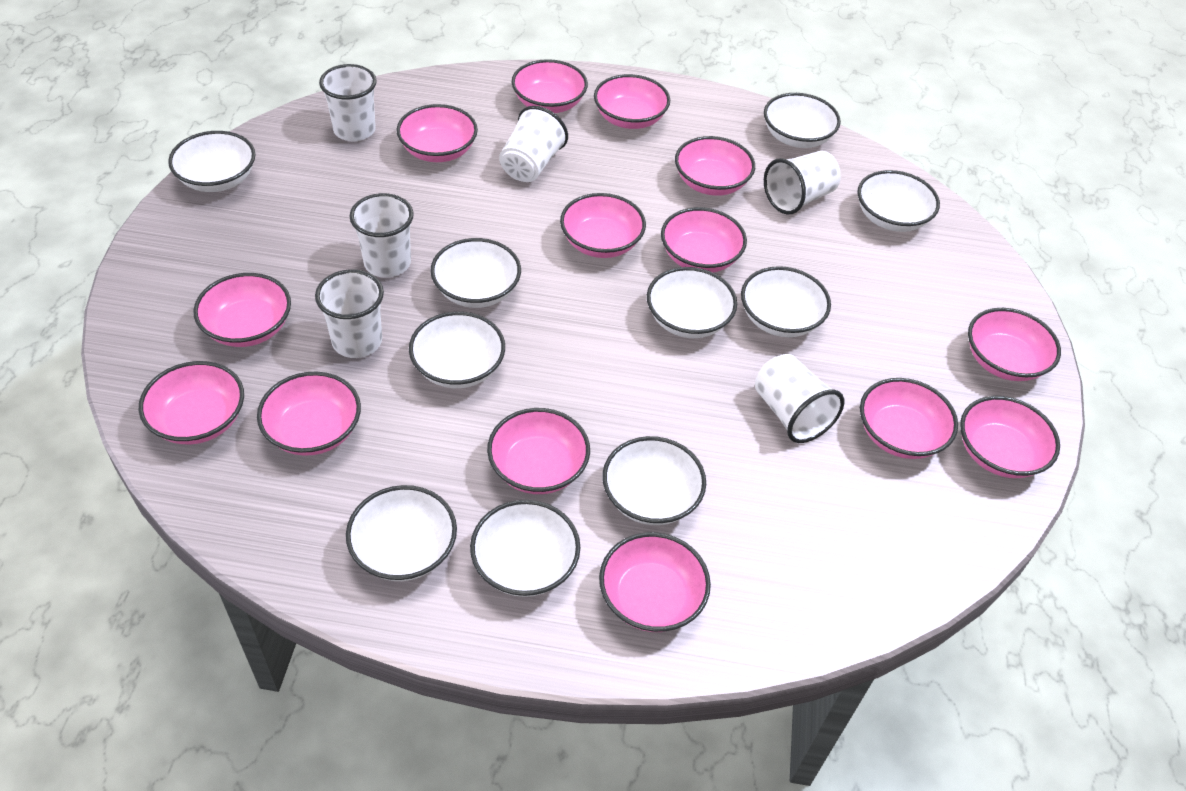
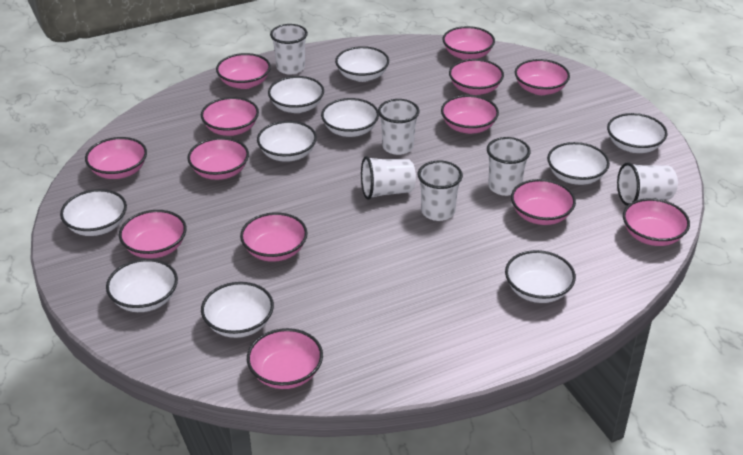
pink bowl: [139,361,244,444] [193,273,291,347] [257,372,361,456] [397,104,478,162] [487,408,590,494] [511,59,588,113] [560,193,646,258] [594,74,670,129] [599,532,711,632] [661,207,747,273] [675,136,755,196] [860,378,958,459] [960,396,1060,478] [968,308,1061,381] = 14 -> [85,137,147,179] [119,210,186,259] [187,137,249,180] [201,97,259,136] [216,53,271,89] [240,212,308,262] [247,328,323,389] [441,95,499,134] [443,26,495,60] [449,59,504,95] [511,179,576,225] [515,59,570,95] [623,198,690,246] = 13

